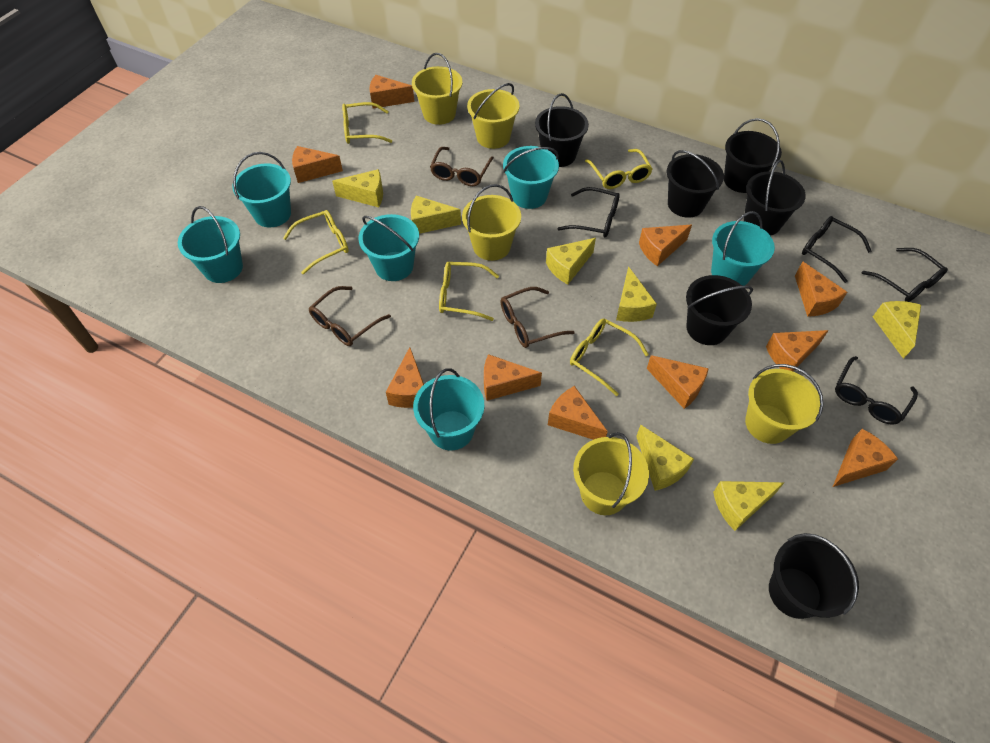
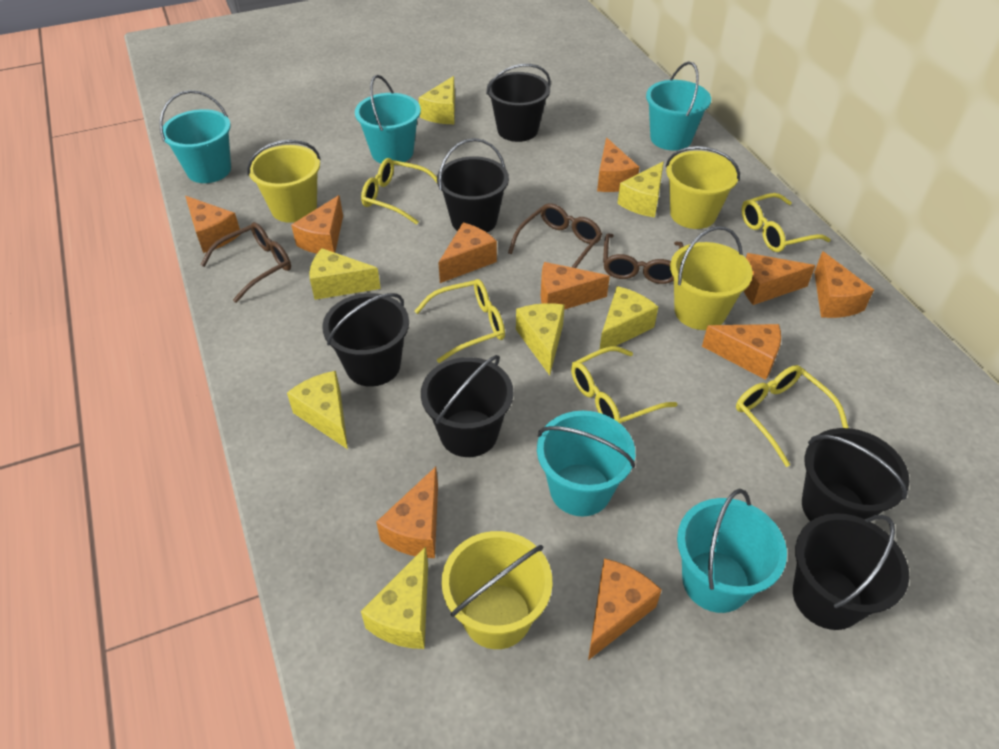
black glasses: [558,187,620,238] [802,216,871,283] [835,356,918,425] [862,248,948,302] = 4 -> none = 0
turquoise bucket: [178,206,243,283] [232,152,291,227] [358,214,419,281] [413,368,484,450] [503,146,559,209] [711,211,775,286] = 6 -> [159,90,231,183] [355,75,421,165] [537,411,635,516] [646,61,711,150] [677,489,787,613] = 5
yellow bucket: [412,53,462,125] [462,184,521,261] [467,83,520,149] [573,432,649,515] [745,364,824,444] = 5 -> [247,140,321,223] [441,531,552,649] [665,146,740,229] [670,226,753,330] = 4

